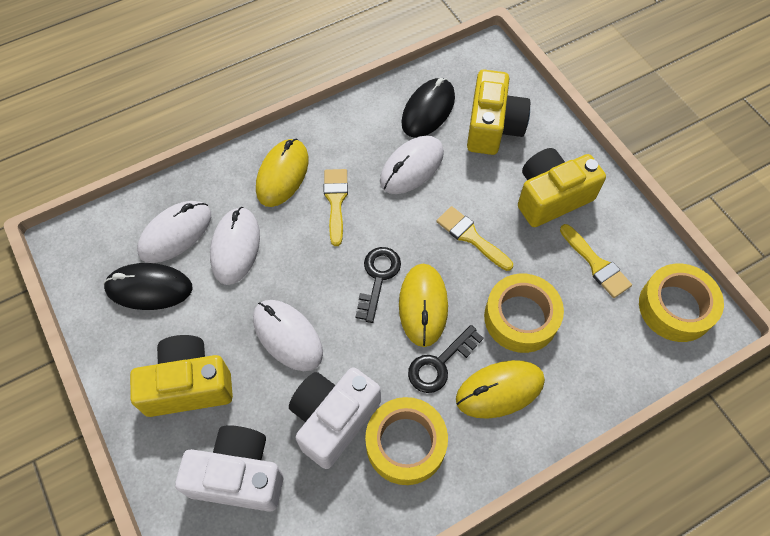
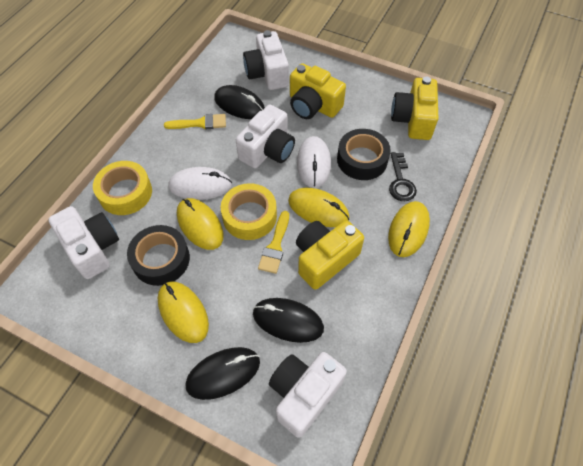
black key: [355,247,401,323] [408,325,484,393] = 2 -> [389,152,417,201] = 1
black mouse: [103,263,193,310] [401,78,455,138] = 2 -> [185,347,260,400] [214,85,265,119] [253,298,324,343] = 3
black tape: none = 0 -> [127,225,190,286] [337,129,391,180] = 2
white camera: [175,425,283,512] [289,367,381,469] = 2 -> [48,206,119,279] [236,105,295,168] [243,30,289,90] [269,352,347,438] = 4
white mouse: [137,201,211,263] [210,207,260,285] [253,300,323,371] [380,136,444,194] = 4 -> [168,167,232,200] [297,136,331,188] = 2
yellow brush: [324,169,348,246] [436,206,513,271] [560,224,632,298] = 3 -> [164,114,226,129] [258,211,289,274] = 2
yellow mouse: [256,139,308,207] [399,264,448,347] [456,360,545,419] = 3 -> [158,282,209,343] [177,198,224,250] [288,188,349,227] [388,201,430,257] = 4
yellow tape: [365,397,448,485] [484,274,564,353] [639,264,724,342] = 3 -> [93,161,152,215] [221,183,277,240] = 2

